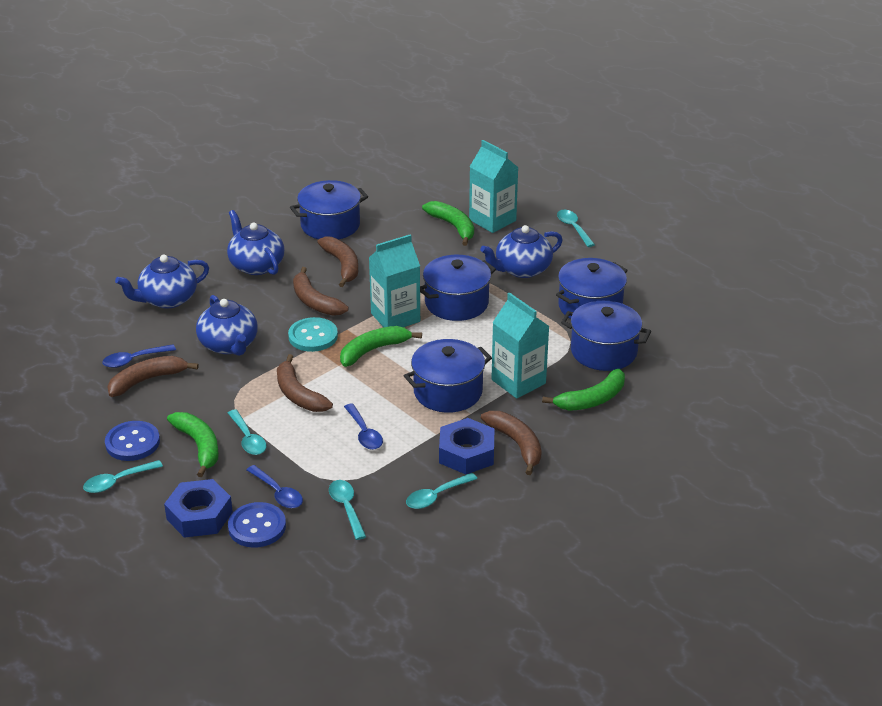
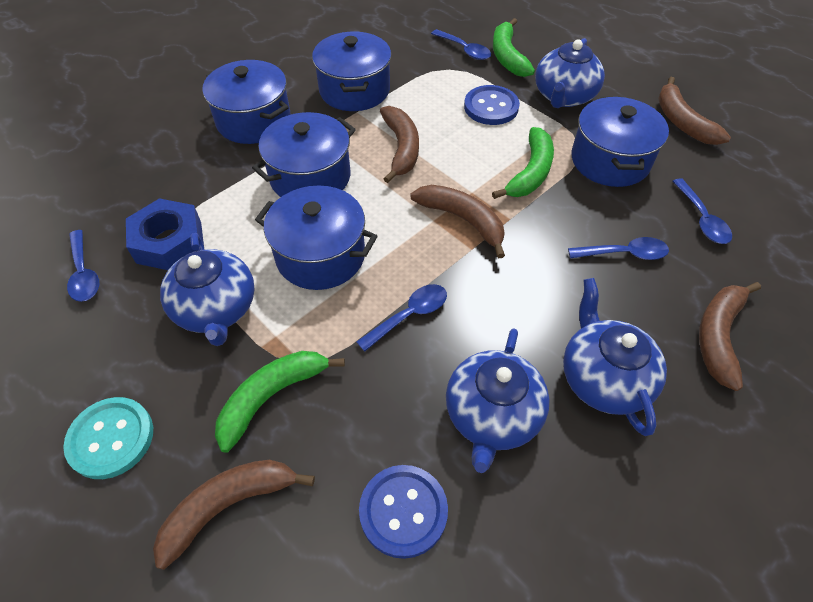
blue nut: [164,479,233,538] [439,418,494,474] = 2 -> [126,198,204,270] = 1
blue spoon: [102,344,176,368] [246,465,303,508] [344,403,383,450] = 3 -> [67,230,99,302] [356,284,447,352] [431,29,491,60] [568,237,669,260] [672,178,732,244] = 5
green banana: [167,412,219,477] [340,326,422,367] [422,201,474,246] [542,369,625,411] = 4 -> [215,351,345,453] [492,127,554,199] [493,18,535,77] = 3
turquoise carton: [369,235,420,327] [469,140,519,233] [491,292,550,399] = 3 -> none = 0
turquoise spoon: [83,460,163,493] [228,409,267,455] [329,480,366,540] [406,473,477,509] [557,210,595,247] = 5 -> none = 0

